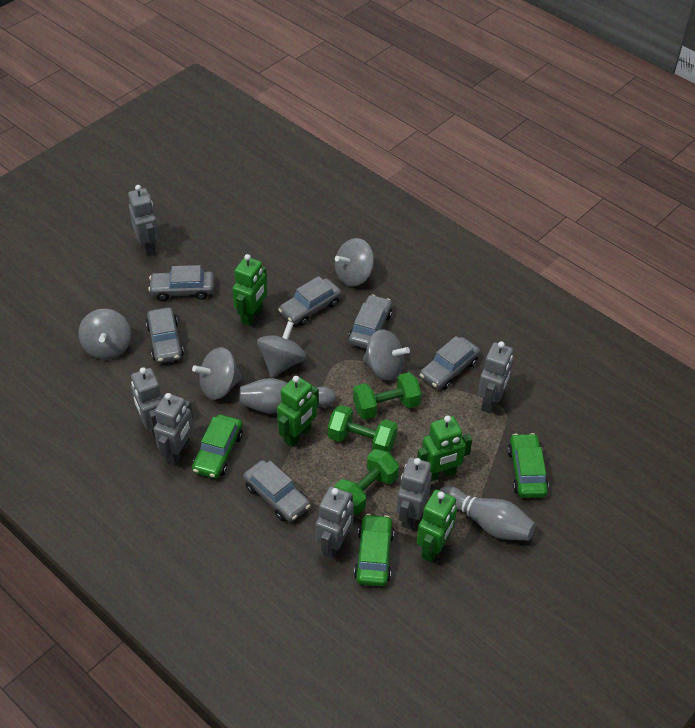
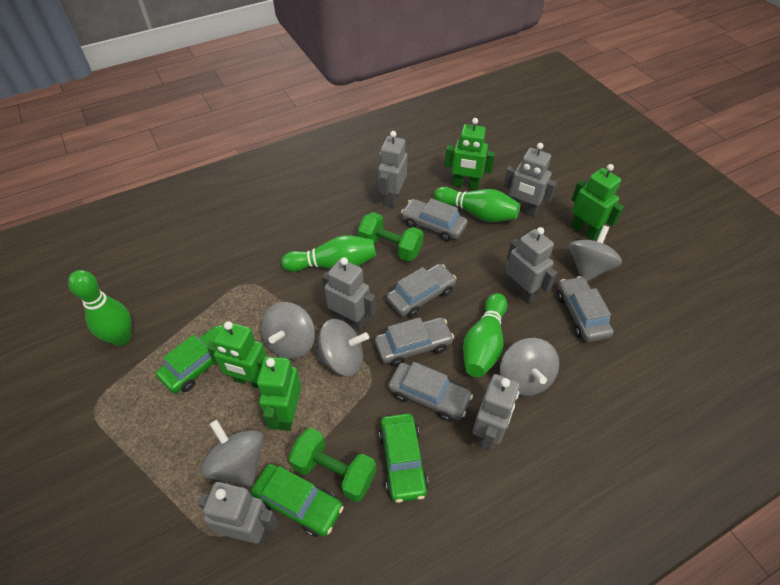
green bowling pin: none = 0 -> [68,270,132,346] [281,235,376,272] [434,187,520,222] [463,293,507,377] = 4
green dumbbell: [328,405,398,453] [334,449,399,515] [353,372,422,420] = 3 -> [288,428,376,502] [358,212,424,261] = 2
grey bowling pin: [239,378,336,413] [439,486,536,541] = 2 -> none = 0
grey car: [146,307,184,363] [148,265,214,301] [243,460,310,522] [278,276,342,326] [348,294,392,349] [420,336,480,390] = 6 -> [375,318,454,366] [387,264,457,317] [388,362,473,422] [401,198,468,241] [557,276,613,342] = 5

